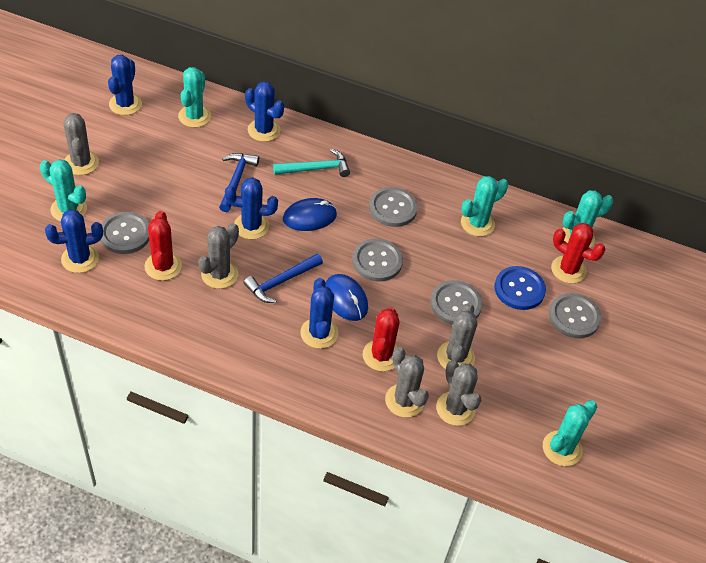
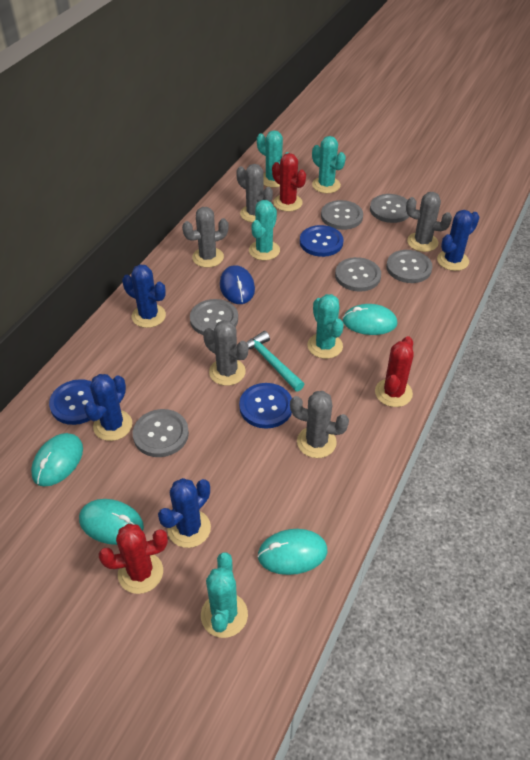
blue button: [495,266,546,310] = 1 -> [49,379,94,425] [239,383,292,429] [300,225,343,257] = 3
blue cactus: [45,210,103,273] [108,55,142,115] [225,177,278,239] [245,81,284,142] [300,278,338,349] = 5 -> [84,374,132,441] [122,264,166,328] [158,478,211,548] [437,210,479,271] = 4
blue hammer: [219,153,259,212] [244,254,323,303] = 2 -> none = 0
blue mouse: [283,198,337,231] [325,274,368,321] = 2 -> [220,265,255,304] = 1
grey button: [100,212,149,254] [352,239,403,282] [369,187,418,227] [430,280,482,325] [549,293,601,338] = 5 -> [132,409,189,457] [190,299,238,335] [321,200,363,230] [335,257,381,292] [370,194,410,223] [386,250,433,283] = 6
turquoise mouse: none = 0 -> [31,433,83,487] [79,499,144,545] [257,529,327,575] [343,304,397,335] = 4

